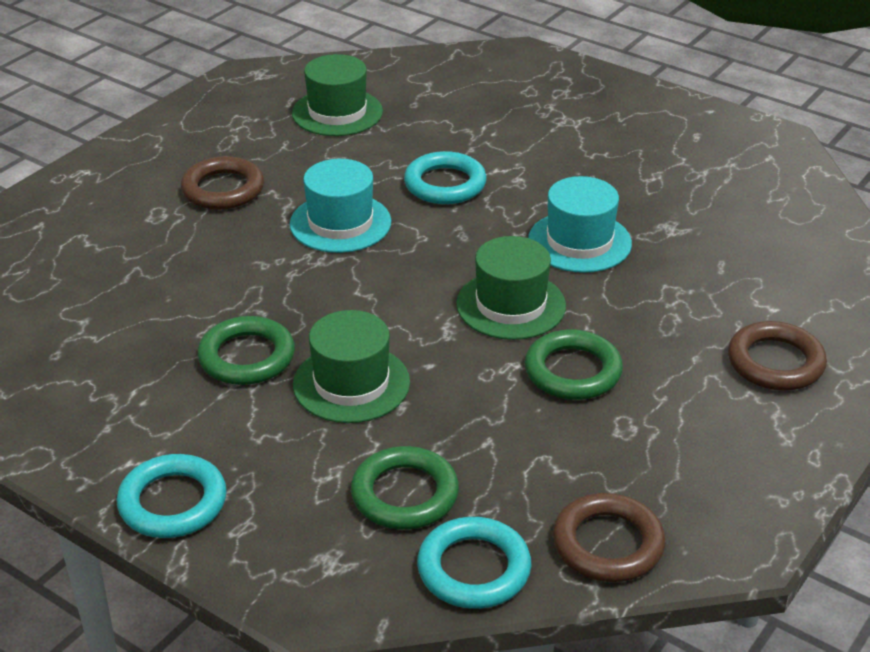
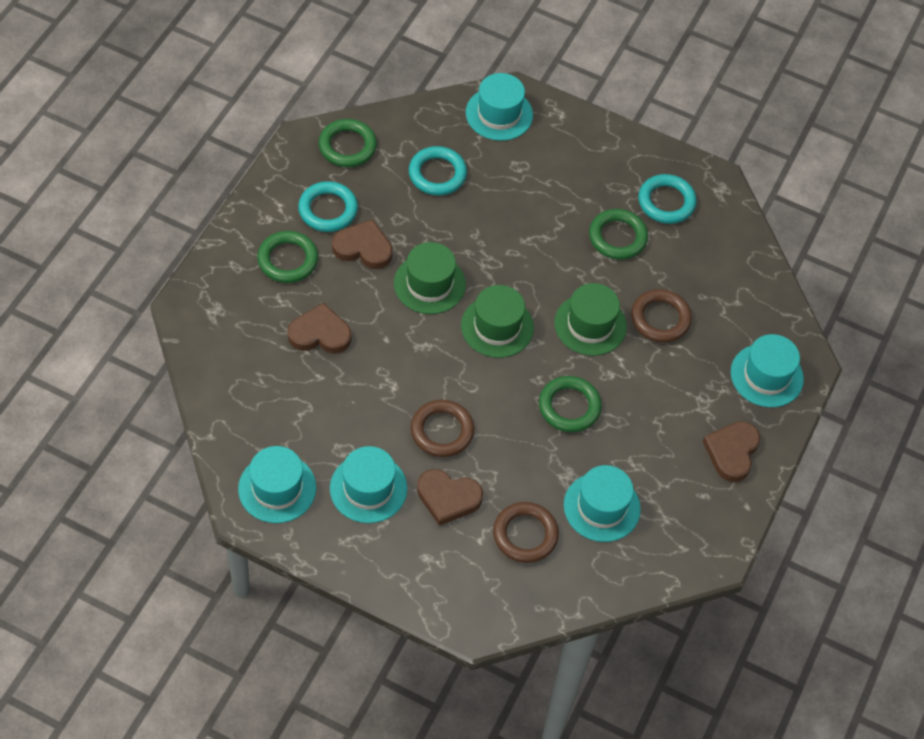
brown heart: none = 0 -> [288,303,351,354] [332,219,392,269] [417,469,483,526] [703,421,760,482] = 4
green ring: [198,316,295,385] [351,446,459,529] [525,330,623,400] = 3 -> [257,231,318,283] [319,119,377,167] [539,376,602,432] [589,209,648,260] = 4
turquoise hat: [290,159,391,253] [528,176,632,273] = 2 -> [238,446,316,523] [330,446,407,523] [466,73,533,141] [564,465,641,542] [731,334,804,407] = 5

